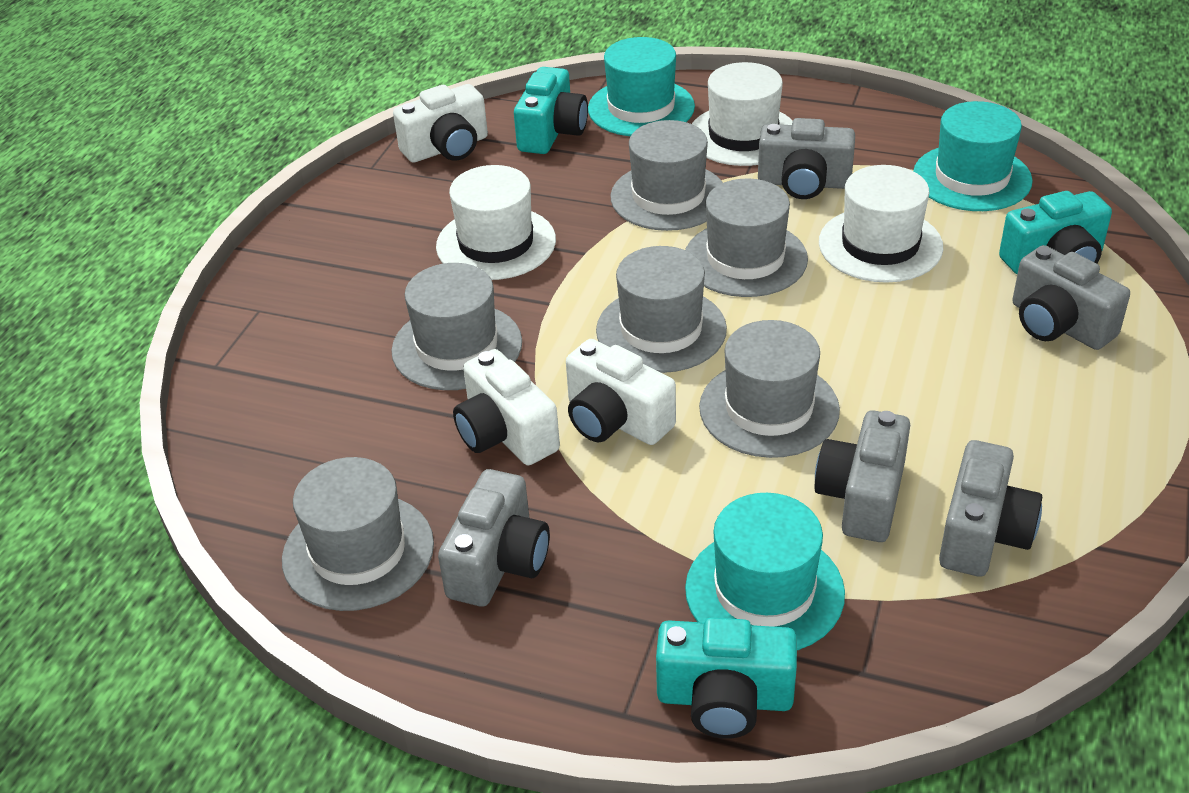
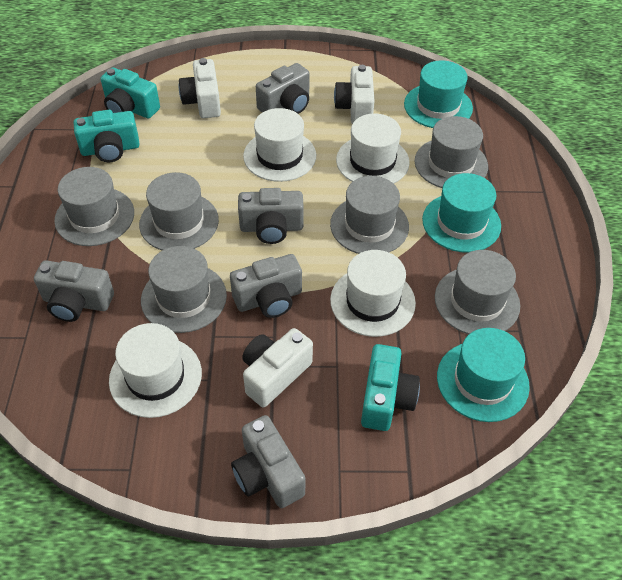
white hat: [436,165,556,280] [692,62,793,166] [819,165,943,283] = 3 -> [109,323,202,418] [243,108,316,182] [330,250,416,337] [336,114,410,184] = 4

